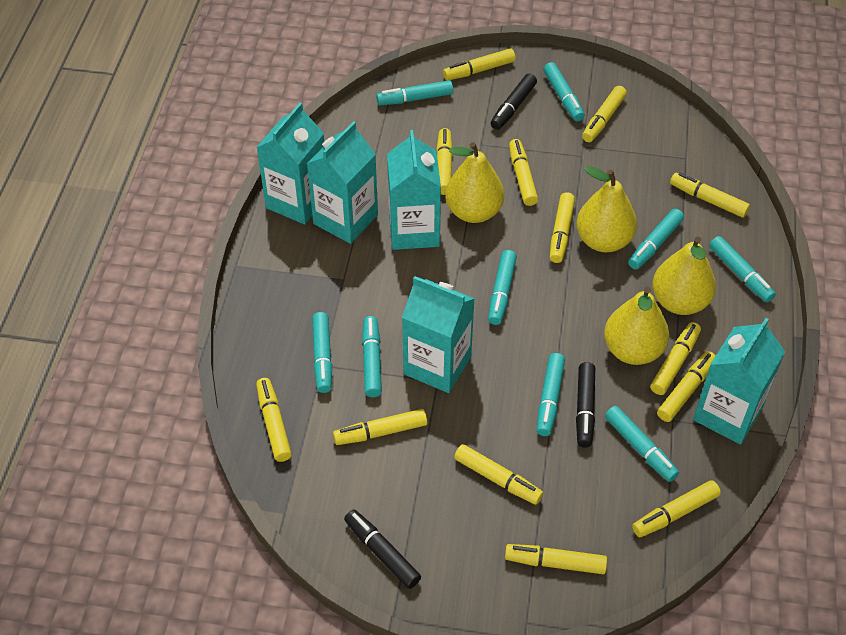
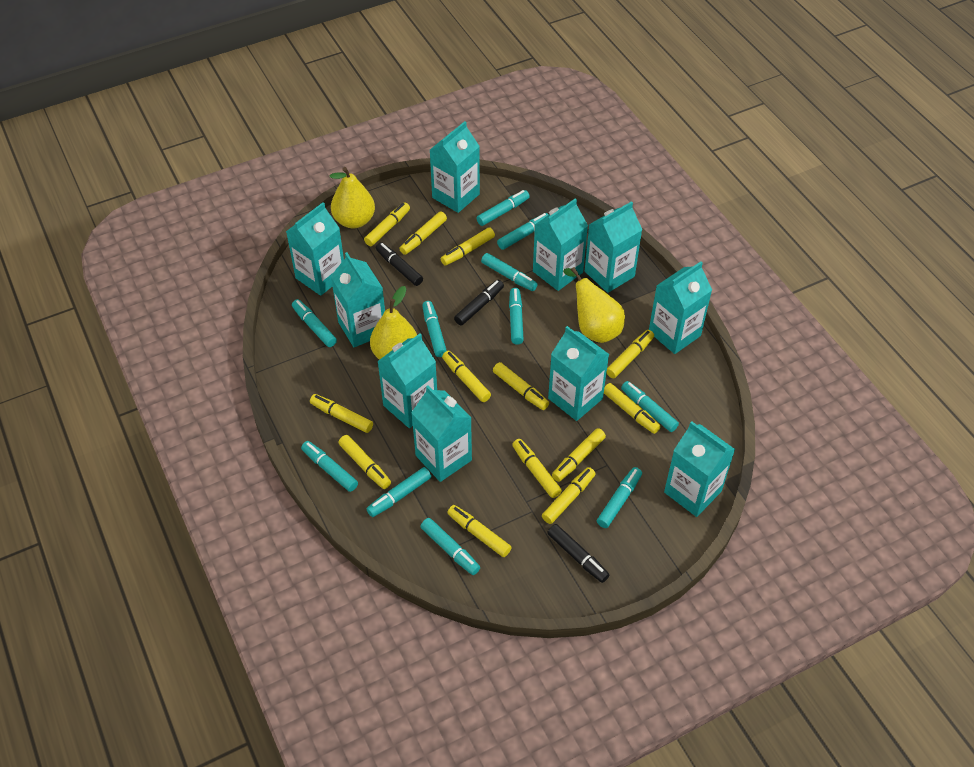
turquoise carton: [256,103,324,224] [306,121,378,244] [387,130,441,250] [402,276,475,393] [693,318,785,444] = 5 -> [286,202,344,296] [331,252,385,347] [377,334,437,428] [411,386,472,482] [430,121,480,213] [533,198,588,291] [548,326,609,421] [585,201,642,293] [649,262,712,354] [664,421,735,517] = 10
turquoise marker: [312,312,332,393] [362,316,382,397] [376,80,453,105] [488,250,517,325] [537,353,565,436] [543,62,585,121] [605,406,679,482] [628,209,684,270] [709,236,776,302] = 9 -> [292,299,337,347] [301,441,358,492] [366,467,431,517] [420,518,480,575] [422,301,447,357] [477,190,530,226] [481,253,538,291] [497,213,549,250] [509,288,524,345] [597,467,642,528] [621,381,679,432] = 11
yellow pear: [445,142,504,223] [576,166,637,252] [604,287,669,365] [652,237,716,315] = 4 -> [329,167,375,228] [370,286,417,360] [563,267,625,343] = 3

